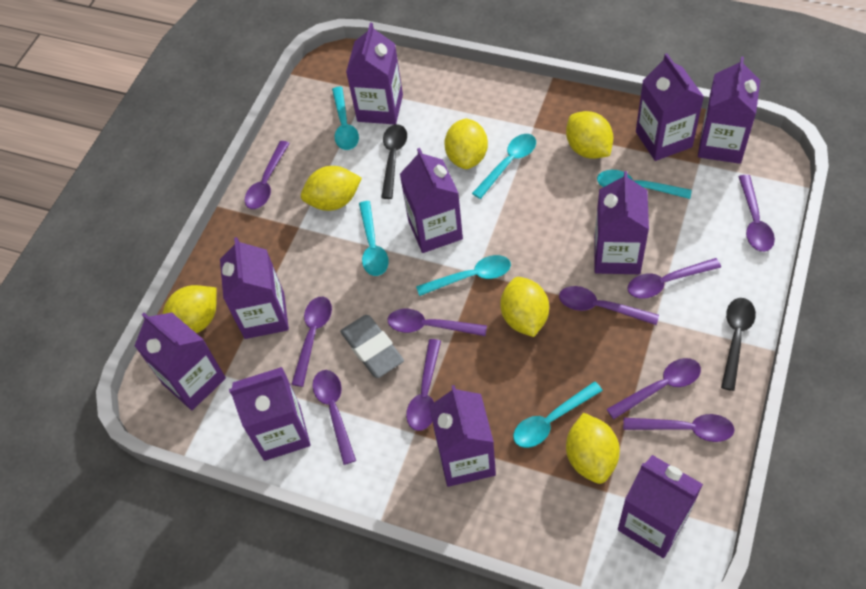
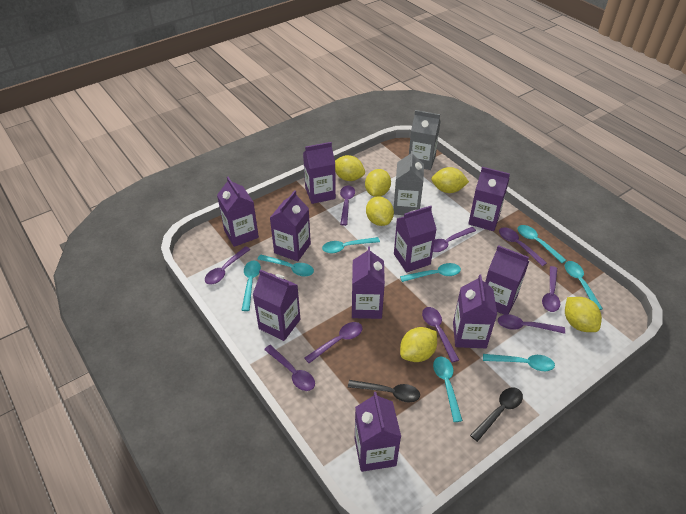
grey carton: none = 0 -> [393,149,424,215] [409,110,441,170] = 2
grey eraser: [340,315,404,378] = 1 -> none = 0
purple spoon: [245,141,290,209] [291,297,332,387] [313,370,356,465] [388,309,487,336] [406,339,441,431] [559,286,659,325] [606,358,701,420] [623,414,735,442] [627,258,721,299] [738,175,775,252] = 10 -> [205,246,251,284] [264,345,315,391] [305,322,362,363] [340,185,355,226] [422,307,459,363] [433,227,476,252] [498,314,565,334] [499,227,547,266] [542,266,560,312] = 9
turquoise spoon: [332,87,359,150] [359,201,389,276] [416,255,511,296] [472,134,536,199] [513,381,603,448] [597,170,692,199] = 6 -> [242,260,261,311] [257,254,314,276] [322,237,380,253] [400,263,461,282] [433,357,463,422] [483,354,555,371] [518,225,566,263] [565,261,603,310] = 8

